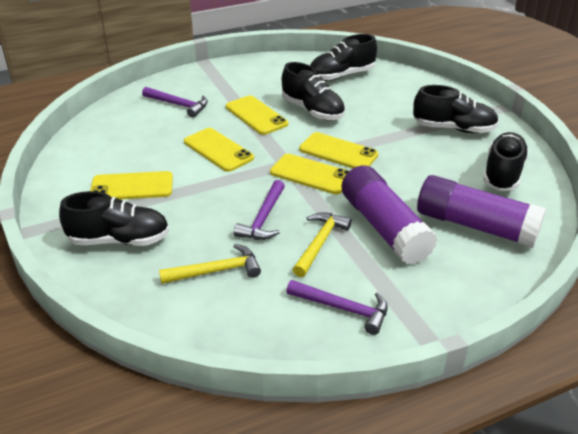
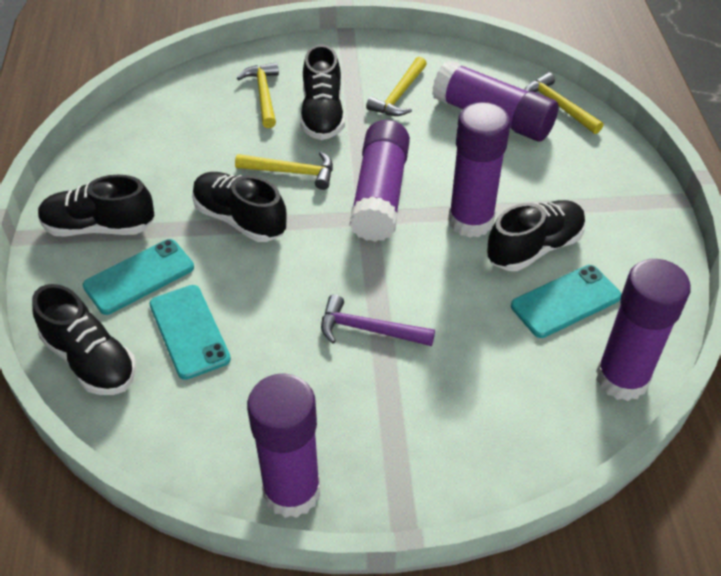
purple glue stick: [342,165,437,265] [417,175,546,248] = 2 -> [247,373,320,518] [349,120,410,242] [432,60,558,141] [448,102,511,238] [596,259,691,401] = 5
purple hammer: [142,87,208,118] [234,180,285,240] [286,280,388,335] = 3 -> [321,294,435,346] = 1
turquoise phone: none = 0 -> [83,239,194,315] [149,285,231,380] [511,265,621,338] = 3
yellow hammer: [159,244,261,284] [293,212,352,277] = 2 -> [235,152,333,190] [237,62,279,128] [366,57,427,116] [524,72,604,134] = 4
yellow phone: [90,171,173,199] [184,128,254,172] [226,95,288,135] [270,154,349,194] [299,132,379,168] = 5 -> none = 0

